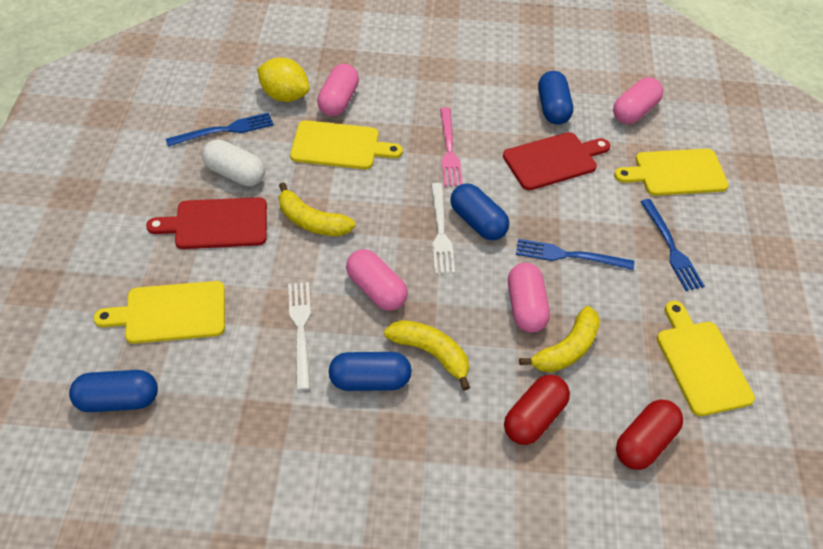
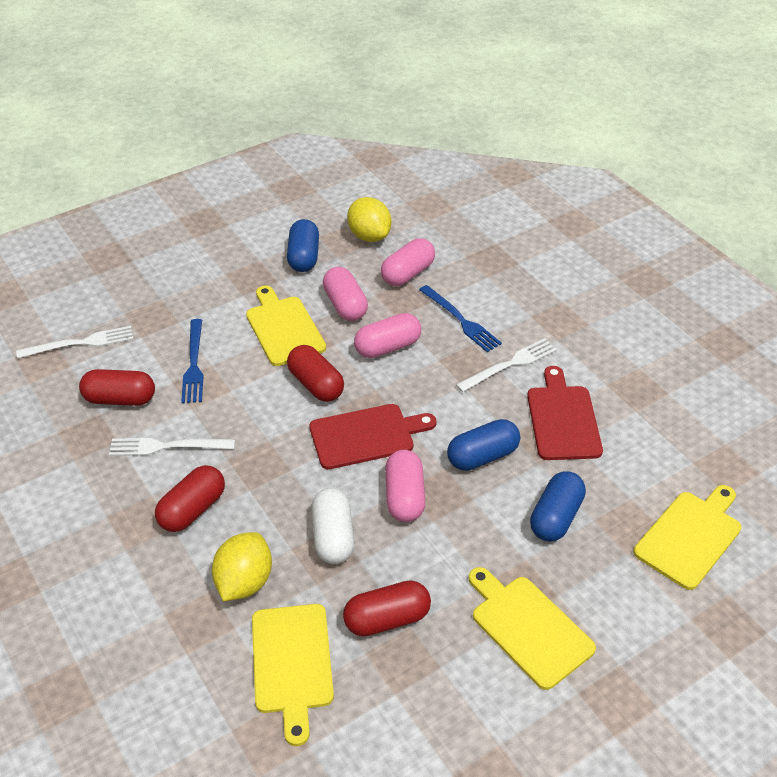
blue capsule: [69,370,158,412] [329,352,412,391] [450,183,509,240] [538,71,573,125] = 4 -> [287,219,319,272] [447,419,520,471] [530,471,586,541] = 3
blue fork: [166,112,274,146] [516,239,634,270] [640,199,704,291] = 3 -> [181,319,204,403] [419,285,502,352] = 2
pink fork: [440,107,463,186] = 1 -> none = 0
red capsule: [504,375,570,445] [616,399,683,470] = 2 -> [79,369,155,406] [155,465,225,532] [287,345,344,402] [343,580,431,636] = 4
white fork: [288,282,311,390] [431,183,455,274] = 2 -> [16,326,134,359] [109,438,235,456] [456,338,557,392] = 3
yellow banana: [279,182,355,236] [384,320,470,390] [519,306,600,372] = 3 -> none = 0
yellow lemon: [257,57,310,102] = 1 -> [212,532,272,601] [347,197,391,242] = 2

